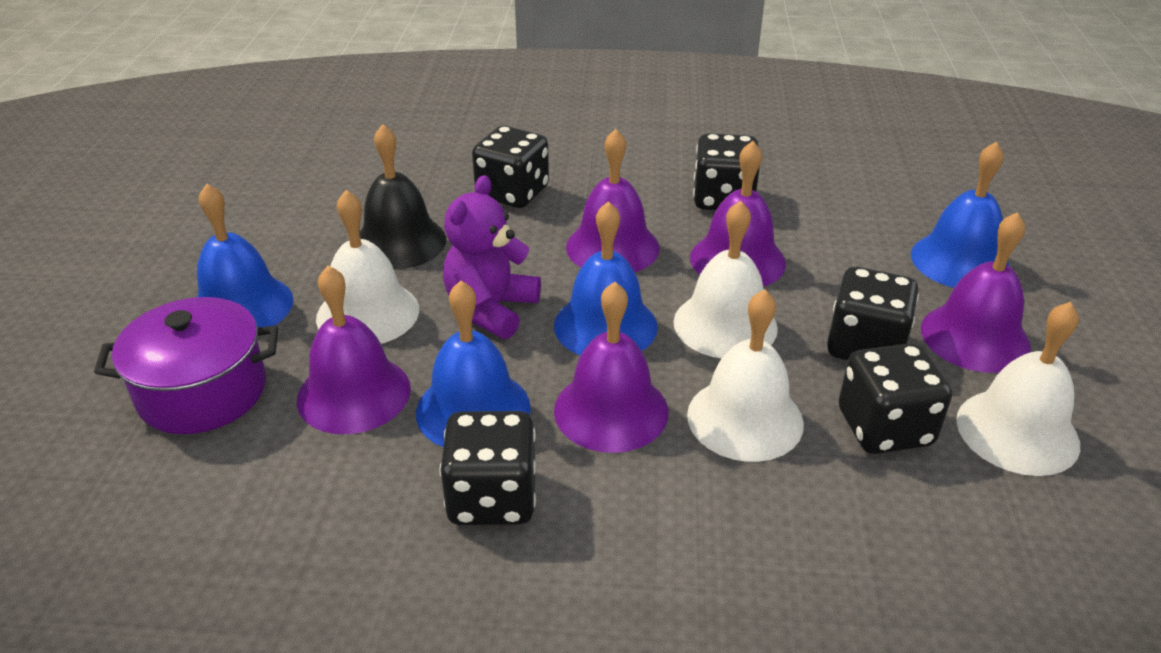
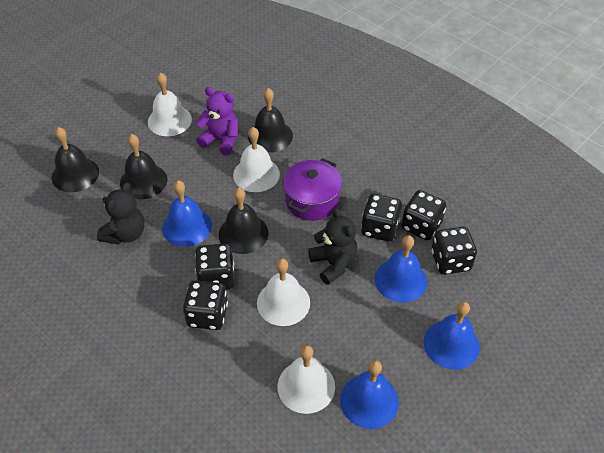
black bell: [359,124,446,270] = 1 -> [52,127,99,192] [120,134,167,199] [219,188,268,254] [248,88,293,152] = 4
black teddy bear: none = 0 -> [97,182,145,245] [308,208,358,285] = 2
purple bell: [297,266,411,434] [554,282,668,453] [566,129,660,272] [690,141,786,287] [921,212,1031,373] = 5 -> none = 0

